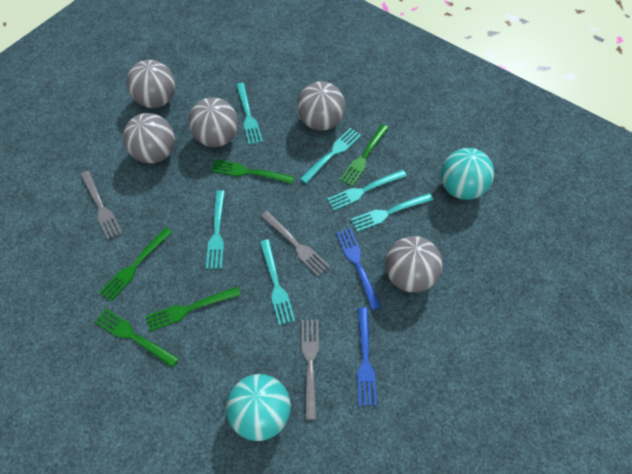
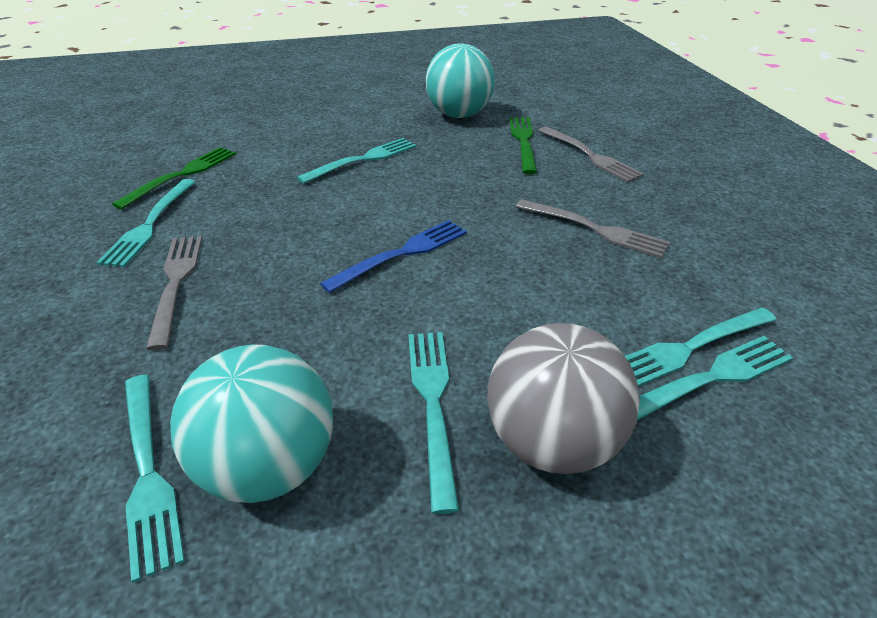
blue fork: [336,228,381,310] [357,307,377,406] = 2 -> [320,220,467,293] = 1
green fork: [94,308,179,368] [99,227,172,301] [146,287,241,331] [211,159,294,184] [340,124,389,187] = 5 -> [112,147,236,209] [509,117,537,174] = 2
grey ball: [123,113,175,163] [127,60,175,108] [189,97,238,147] [297,81,345,131] [385,236,442,292] = 5 -> [487,323,640,474] = 1

